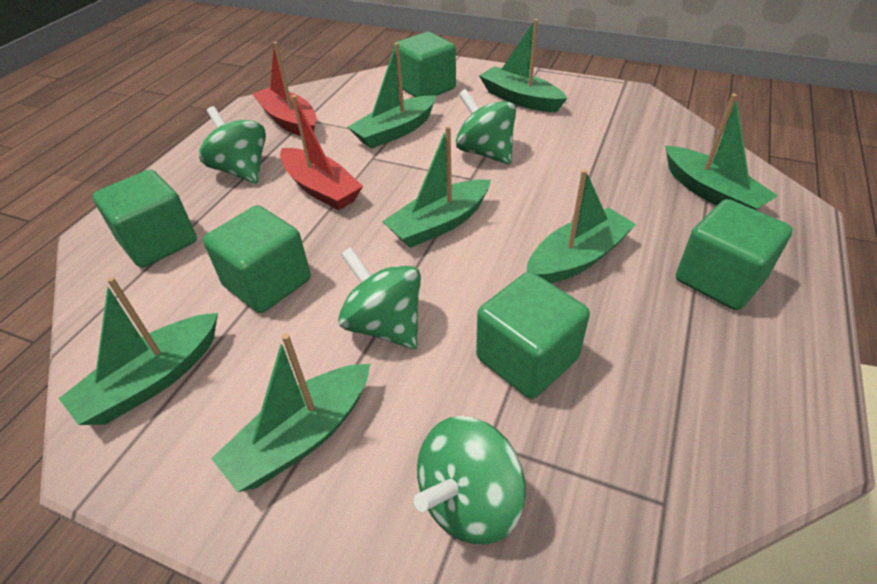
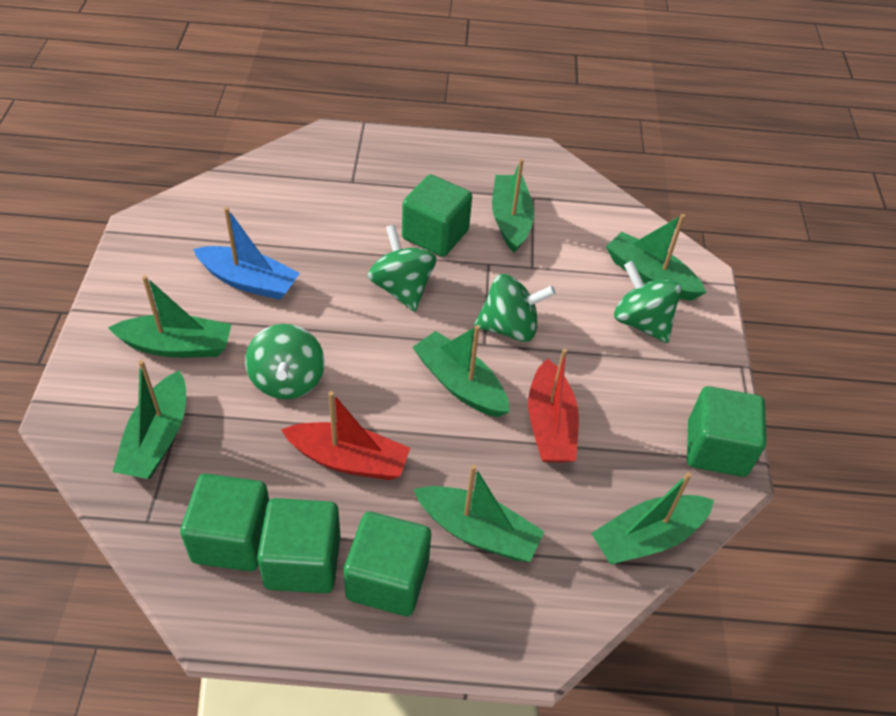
blue boat: none = 0 -> [193,207,300,300] = 1

